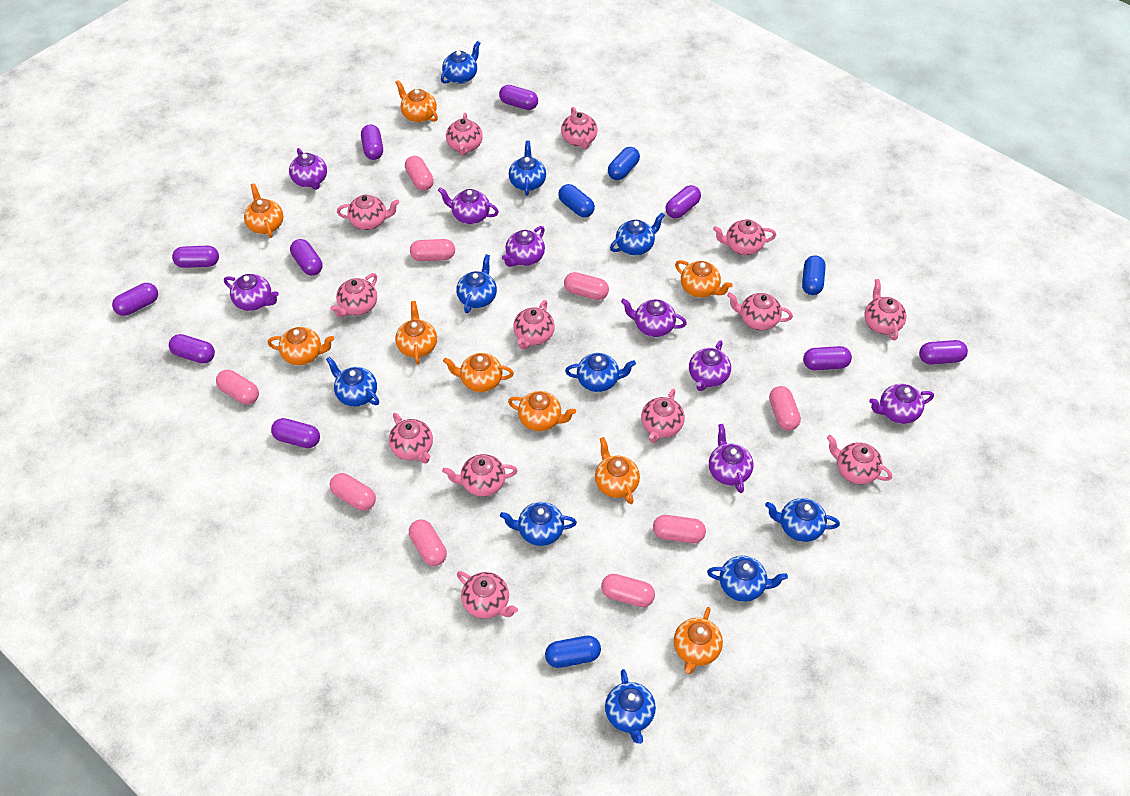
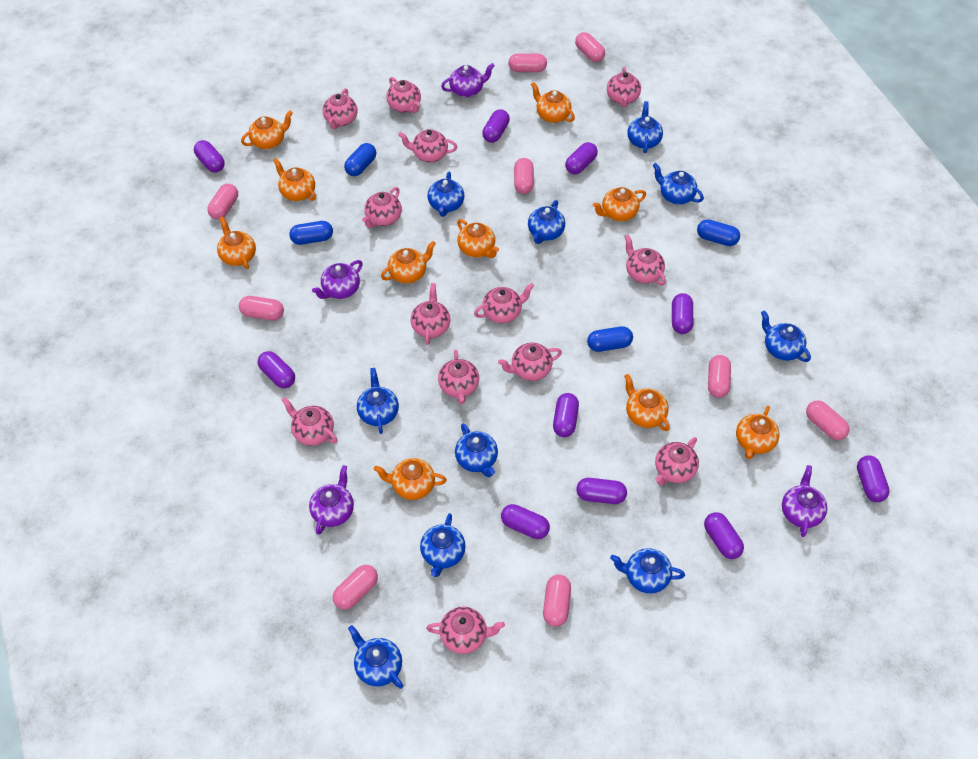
orange teapot: [244,183,283,238] [267,327,334,365] [395,80,438,123] [395,301,437,364] [443,353,514,392] [508,391,576,431] [595,437,640,504] [674,607,723,674] [675,260,733,298] = 9 -> [217,217,256,269] [241,111,293,149] [273,158,316,201] [374,458,447,500] [381,241,436,284] [457,219,499,258] [531,82,575,123] [593,187,646,222] [624,374,670,431] [736,406,780,459] = 10
purple teapot: [224,274,279,311] [289,148,327,190] [438,187,499,224] [502,226,545,267] [621,298,687,337] [689,340,731,391] [709,424,753,493] [869,384,934,424] = 8 -> [309,465,354,535] [312,260,363,299] [441,63,495,97] [782,465,827,537] = 4

